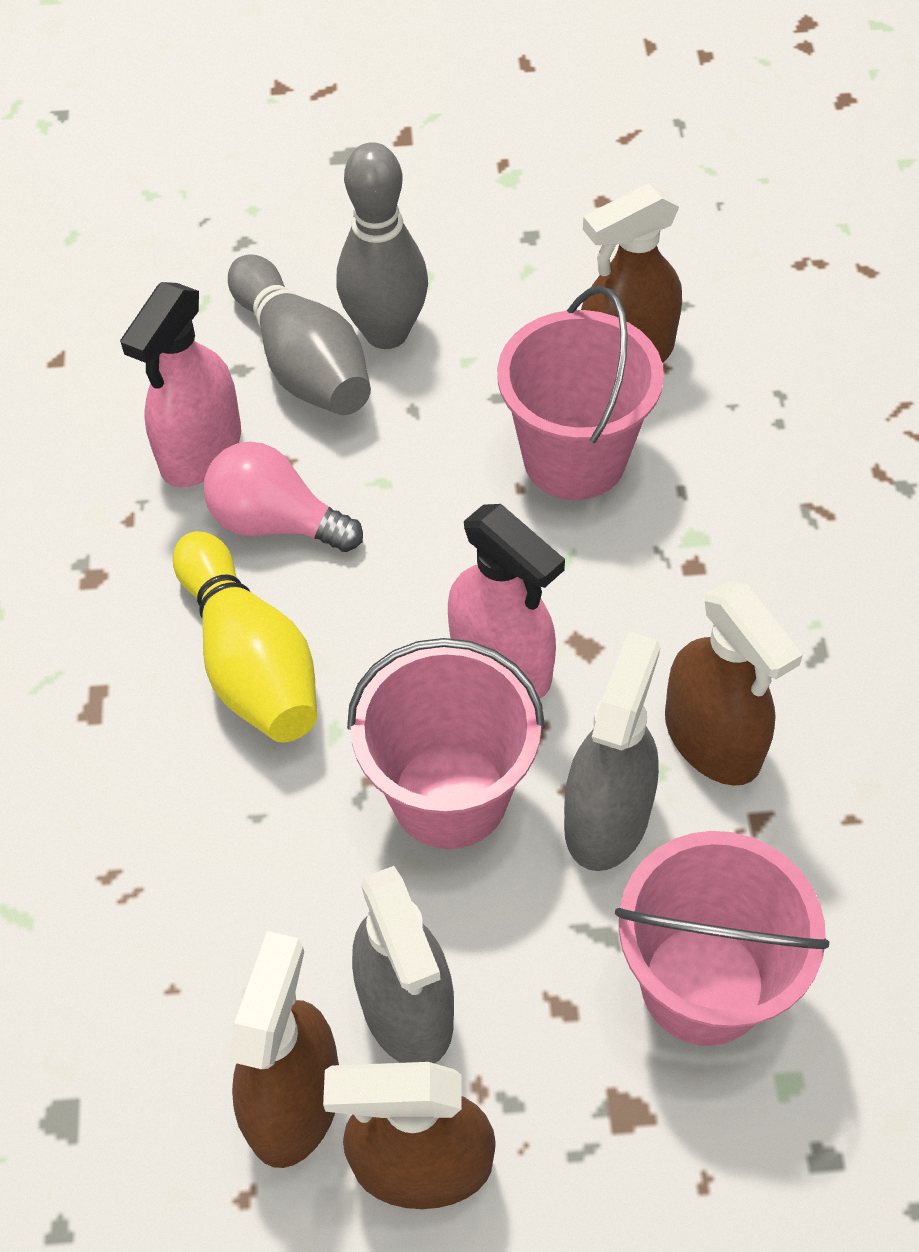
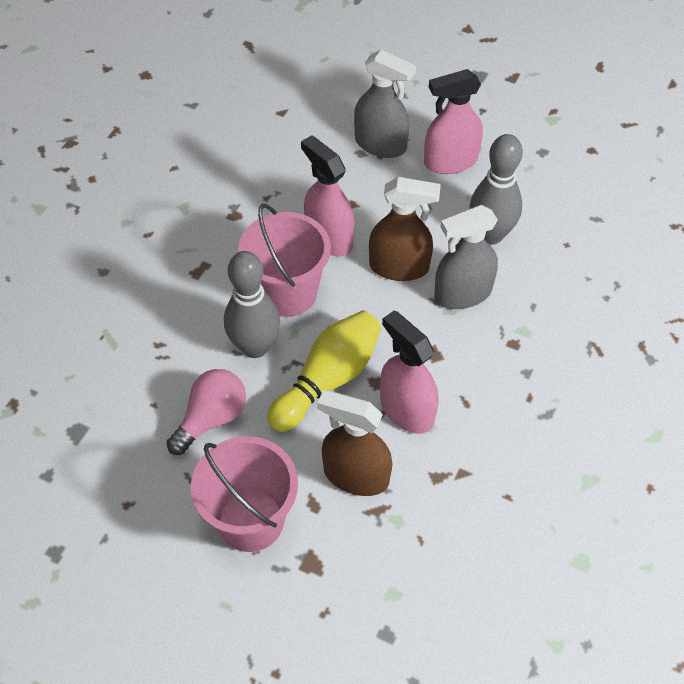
brown spray bottle: [229,931,339,1168] [323,1062,496,1209] [581,183,682,363] [665,581,803,786] = 4 -> [317,390,392,496] [369,177,441,281] = 2
pink bucket: [347,638,545,849] [497,286,664,500] [615,831,829,1046] = 3 -> [191,436,298,552] [238,204,331,317] = 2
pink spray bottle: [120,282,241,487] [448,504,565,699] = 2 -> [301,135,355,257] [380,310,439,434] [424,69,483,174] = 3

